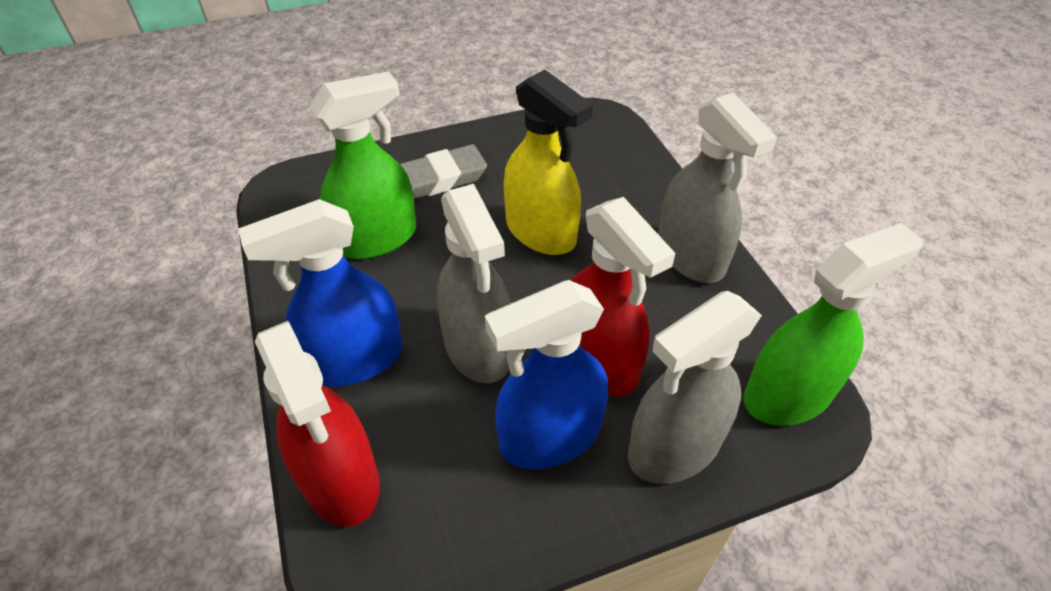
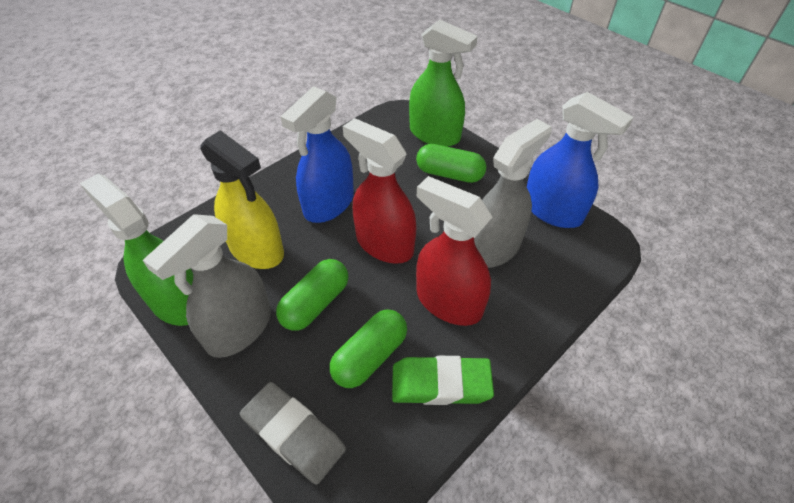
green capsule: none = 0 -> [276,259,348,330] [330,310,407,388] [416,144,486,183] = 3
green eraser: none = 0 -> [392,356,494,405] = 1
grey spray bottle: [437,184,511,383] [628,291,762,484] [658,93,777,283] = 3 -> [143,214,271,358] [474,119,552,268] = 2

